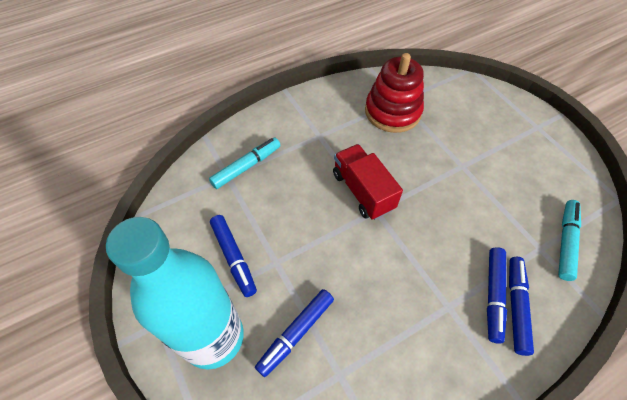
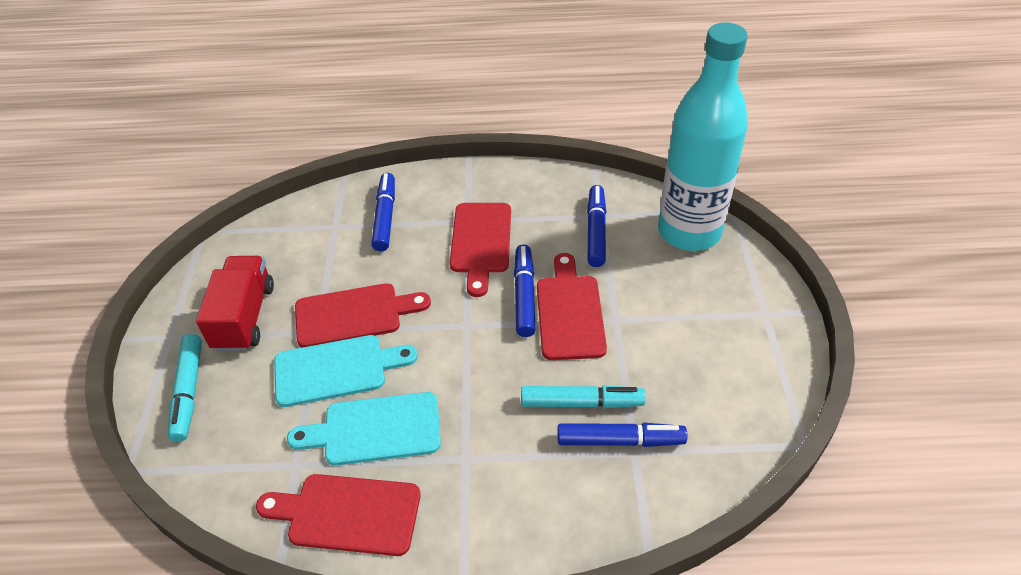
red cutting board: none = 0 -> [256,474,421,556] [295,283,431,348] [450,203,511,297] [537,253,607,360] = 4
red stacking toy: [365,53,424,133] = 1 -> none = 0
turquoise cutting board: none = 0 -> [274,335,418,407] [287,392,441,466] = 2

